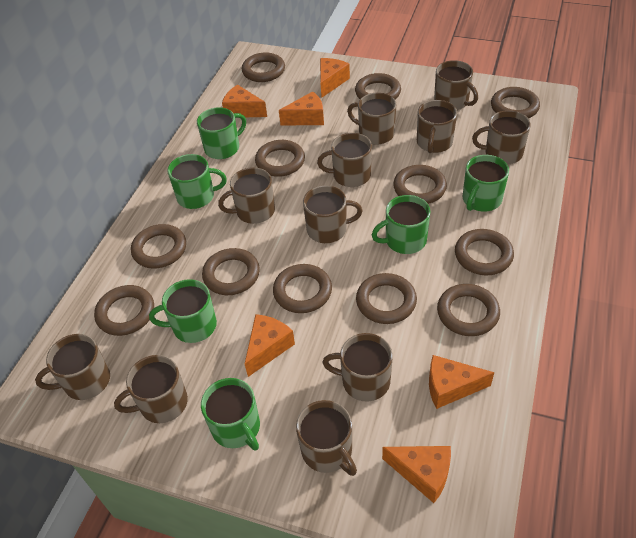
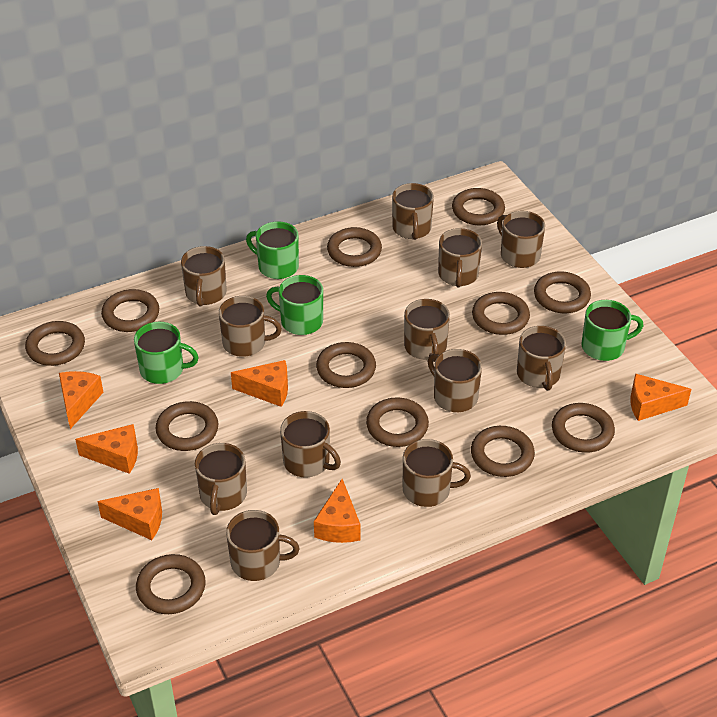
brown mug: [35,334,110,400] [114,355,188,423] [218,167,275,224] [296,400,357,476] [303,185,363,243] [317,133,372,187] [322,333,393,402] [347,93,396,145] [417,100,457,153] [434,60,478,110] [472,110,531,164] = 11 -> [181,246,227,307] [195,443,247,515] [219,296,282,357] [226,510,300,581] [280,411,341,478] [392,183,434,240] [403,439,471,507] [404,299,450,362] [428,349,482,412] [438,228,482,288] [497,211,545,268] [517,326,566,391] = 12
green mug: [149,279,217,343] [167,154,227,209] [197,107,246,159] [201,378,260,451] [372,195,431,254] [463,155,509,212] = 6 -> [134,322,199,384] [246,221,299,279] [266,275,323,335] [582,300,643,361] = 4

